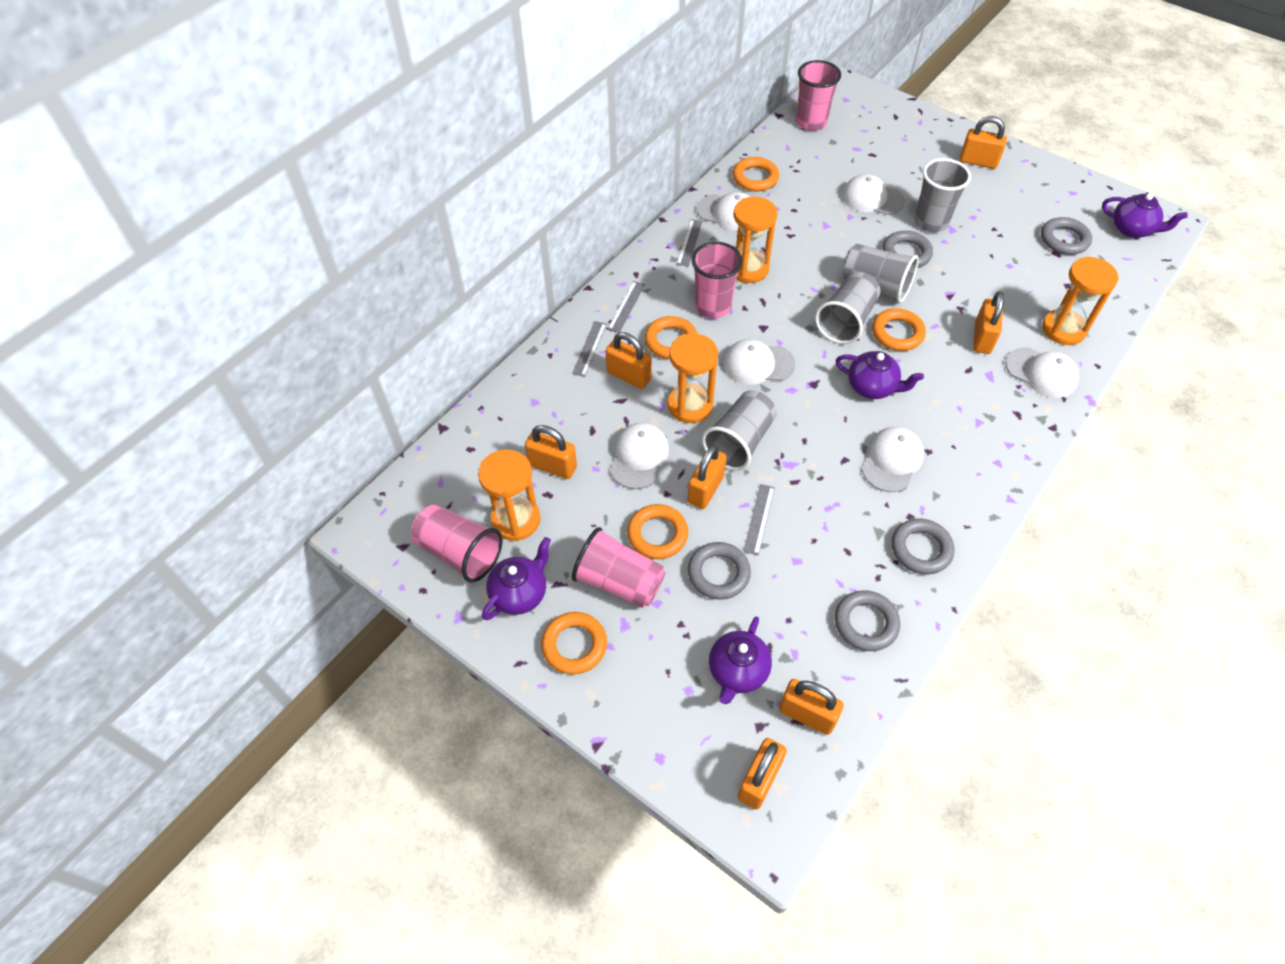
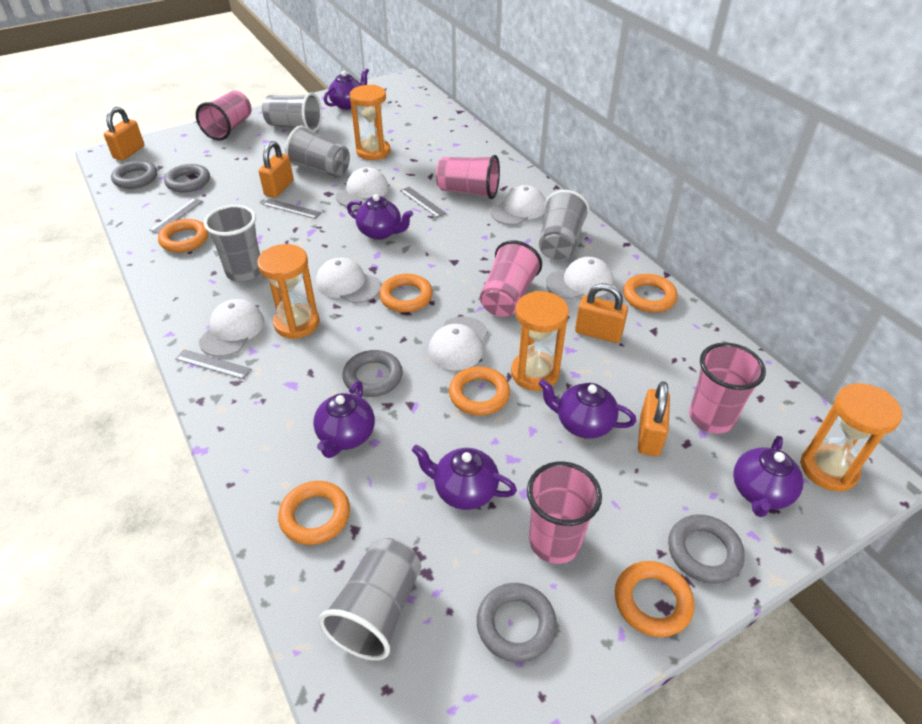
grey cup: [702,390,777,470] [815,272,881,344] [842,244,919,303] [914,158,971,232] = 4 -> [204,205,260,282] [262,92,322,132] [285,126,350,177] [319,538,421,661] [539,190,590,260] = 5
orange padlock: [525,425,577,479] [606,332,652,389] [688,445,727,509] [738,738,787,810] [779,679,844,735] [960,116,1007,169] [973,291,1004,354] = 7 -> [104,107,144,161] [259,141,294,198] [575,283,628,343] [638,381,670,456] = 4
orange ring: [541,612,607,674] [627,504,688,559] [645,316,697,359] [733,157,779,191] [872,308,926,351] = 5 -> [158,219,209,252] [278,481,350,545] [379,274,433,312] [449,366,510,416] [615,561,694,637] [623,274,678,313] = 6
pink cup: [411,504,502,583] [572,527,665,608] [692,242,743,318] [796,60,841,131] = 4 -> [196,91,252,141] [436,155,500,199] [480,240,542,317] [527,462,602,564] [689,342,766,434] = 5
purple teapot: [482,537,551,620] [709,616,772,704] [835,351,924,399] [1102,193,1188,238] = 4 -> [313,381,375,458] [324,68,369,110] [347,194,413,240] [412,445,517,510] [538,379,636,439] [733,436,803,517] = 6

